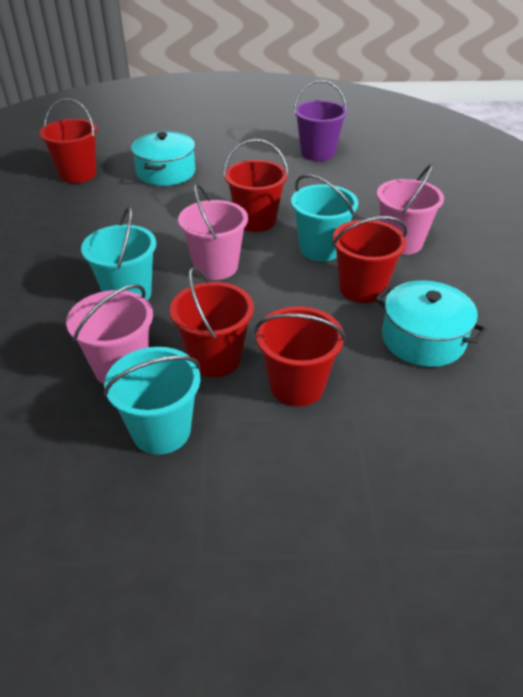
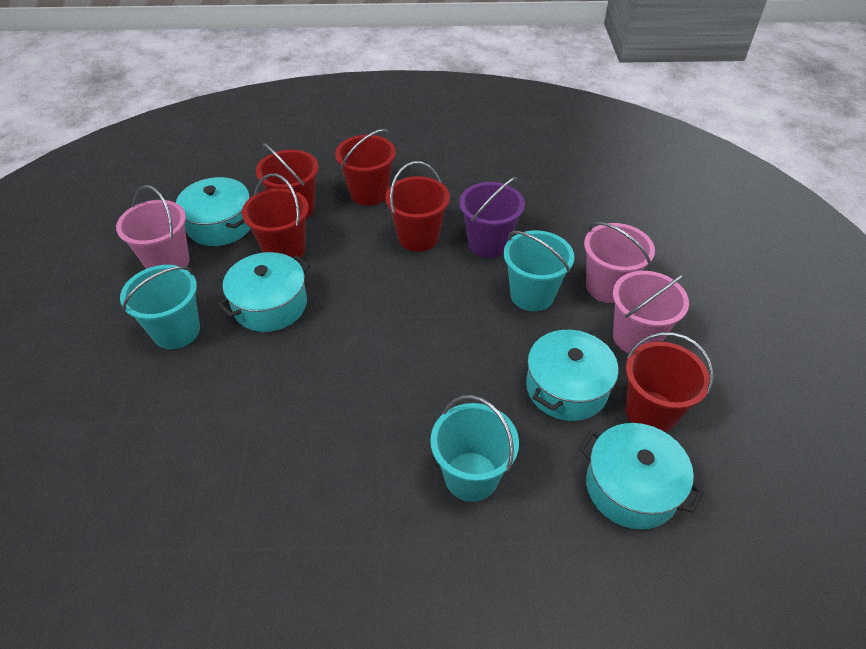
turquoise pot: [131,132,195,186] [375,280,487,367] = 2 -> [176,177,251,246] [217,252,310,332] [526,330,618,421] [579,423,704,530] = 4

